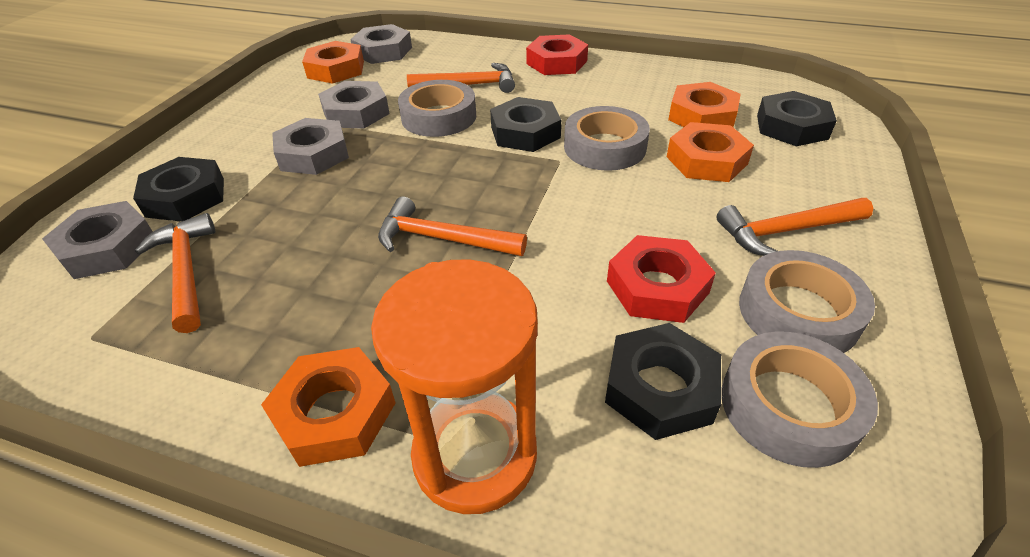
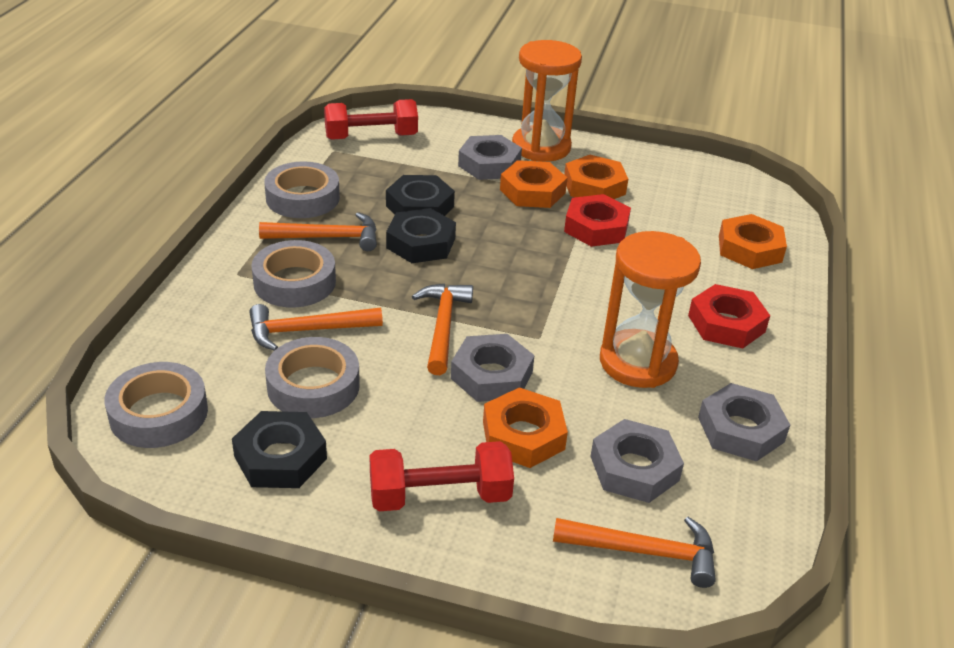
black nut: [133,157,224,222] [490,97,561,152] [605,323,721,440] [757,91,837,146] = 4 -> [232,411,327,488] [386,175,455,216] [386,208,456,263] = 3
orange hourglass: [371,259,538,514] = 1 -> [512,40,582,162] [600,231,701,388] = 2
red dumbbell: none = 0 -> [324,99,418,140] [369,441,514,511] = 2

